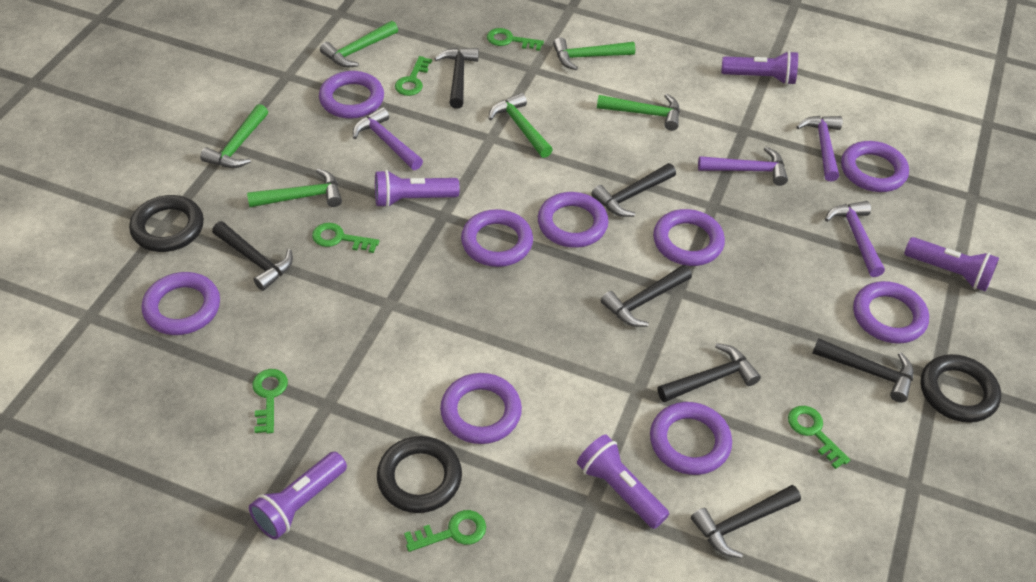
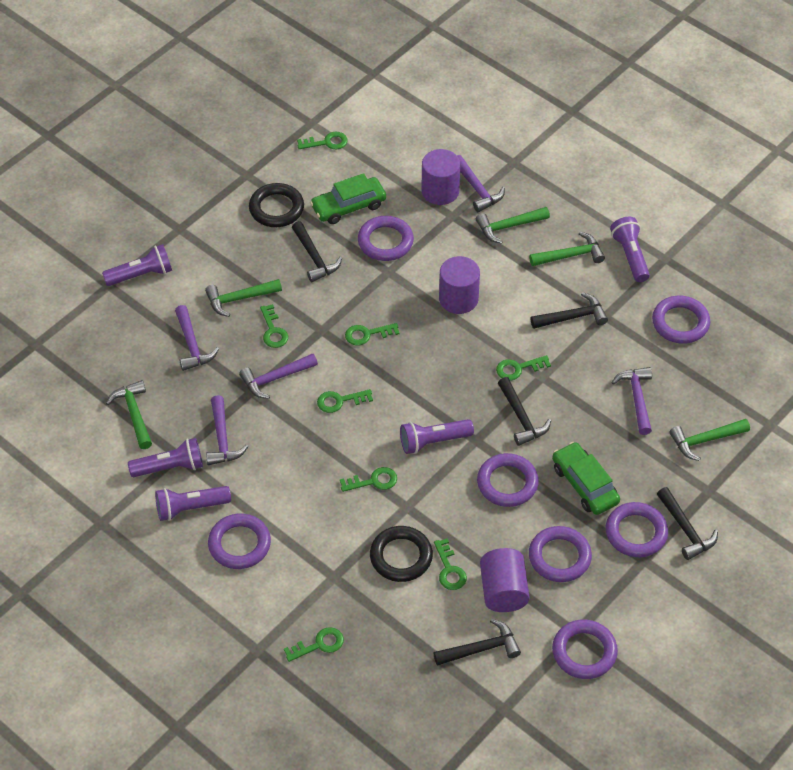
black hammer: [212,221,293,291] [434,48,479,109] [591,163,676,217] [601,265,692,327] [658,343,761,402] [691,485,801,558] [813,338,913,403] = 7 -> [292,221,342,282] [434,619,521,666] [498,377,551,446] [531,292,608,329] [657,487,718,560] = 5
black ring: [129,195,204,252] [377,436,462,513] [920,354,1001,423] = 3 -> [249,183,304,227] [370,526,433,582] = 2
green car: none = 0 -> [310,173,386,224] [552,442,620,515] = 2
green hammer: [200,104,268,168] [247,169,342,207] [320,21,398,67] [488,93,553,158] [553,37,635,70] [597,94,680,131] = 6 -> [106,380,152,449] [205,279,282,317] [476,207,550,244] [529,232,605,266] [669,419,750,461] = 5
green key: [252,369,288,434] [312,223,379,253] [395,56,432,96] [404,510,486,552] [487,28,544,51] [788,406,850,469] = 6 -> [260,304,288,348] [284,627,344,662] [297,132,348,149] [317,389,373,413] [340,467,397,492] [345,323,400,346] [434,538,467,590] [496,355,551,380] = 8
purple cylinder: none = 0 -> [421,149,460,205] [439,256,480,314] [480,548,530,612] = 3
purple hammer: [353,107,423,170] [698,147,788,186] [796,116,843,181] [825,201,885,277] = 4 -> [175,305,219,371] [206,395,248,465] [239,353,318,399] [457,155,505,212] [611,367,652,435] = 5
purple ring: [142,272,220,335] [319,71,384,119] [440,373,522,444] [461,209,533,267] [538,192,609,248] [650,402,732,475] [653,209,725,266] [841,141,909,192] [853,281,929,344] = 9 -> [208,514,271,569] [358,216,414,261] [477,453,539,507] [529,526,592,582] [552,620,618,679] [606,502,668,557] [652,296,710,344] = 7

